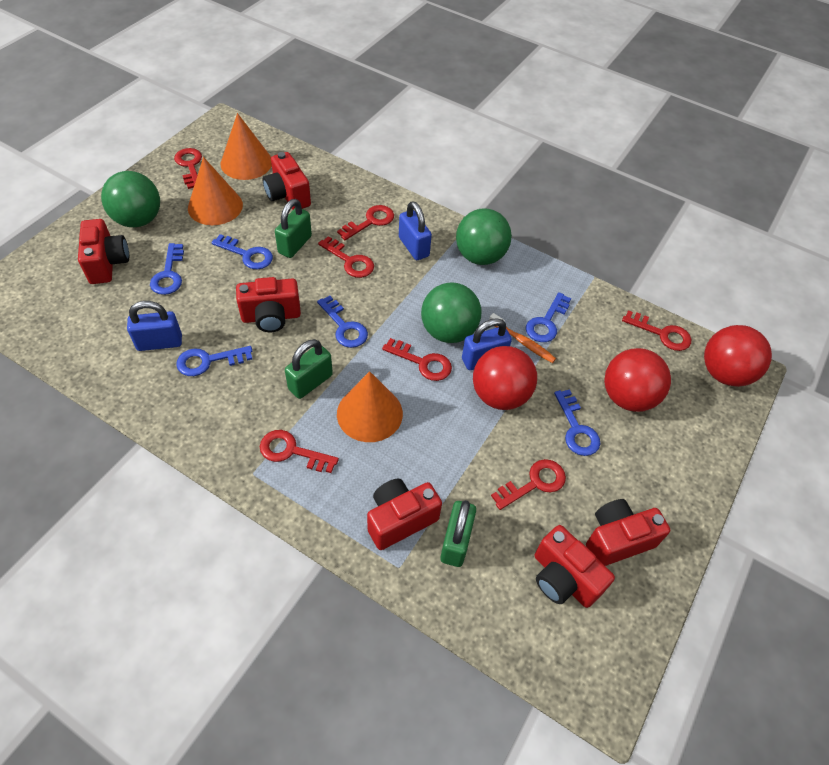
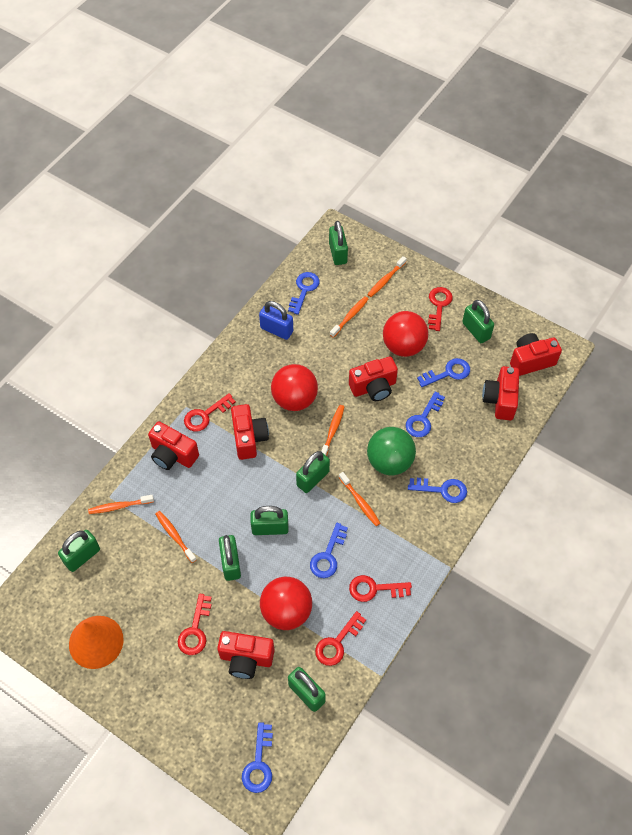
blue padlock: [127,301,182,351] [399,201,432,260] [462,318,512,370] = 3 -> [259,301,293,340] = 1
green ball: [101,171,160,227] [421,282,481,343] [456,208,512,265] = 3 -> [367,427,416,475] = 1
green padlock: [275,199,312,258] [285,339,333,399] [440,500,476,567] = 3 -> [58,530,100,572] [219,535,241,581] [251,506,289,535] [288,667,326,712] [296,451,330,493] [329,221,348,265] [462,300,494,343] = 7
orange cone: [188,157,243,225] [221,113,272,180] [337,371,403,442] = 3 -> [69,616,124,669] = 1
orange toothbrush: [489,313,556,363] = 1 -> [88,495,154,514] [155,511,197,563] [321,405,344,456] [330,296,368,338] [339,472,380,526] [367,256,407,297] = 6
red key: [174,148,202,189] [260,430,339,473] [318,236,374,278] [337,205,394,240] [382,338,452,381] [491,459,566,510] [622,310,691,351] = 7 -> [178,594,212,655] [184,393,236,432] [315,611,366,666] [349,575,412,602] [428,287,453,331] = 5

